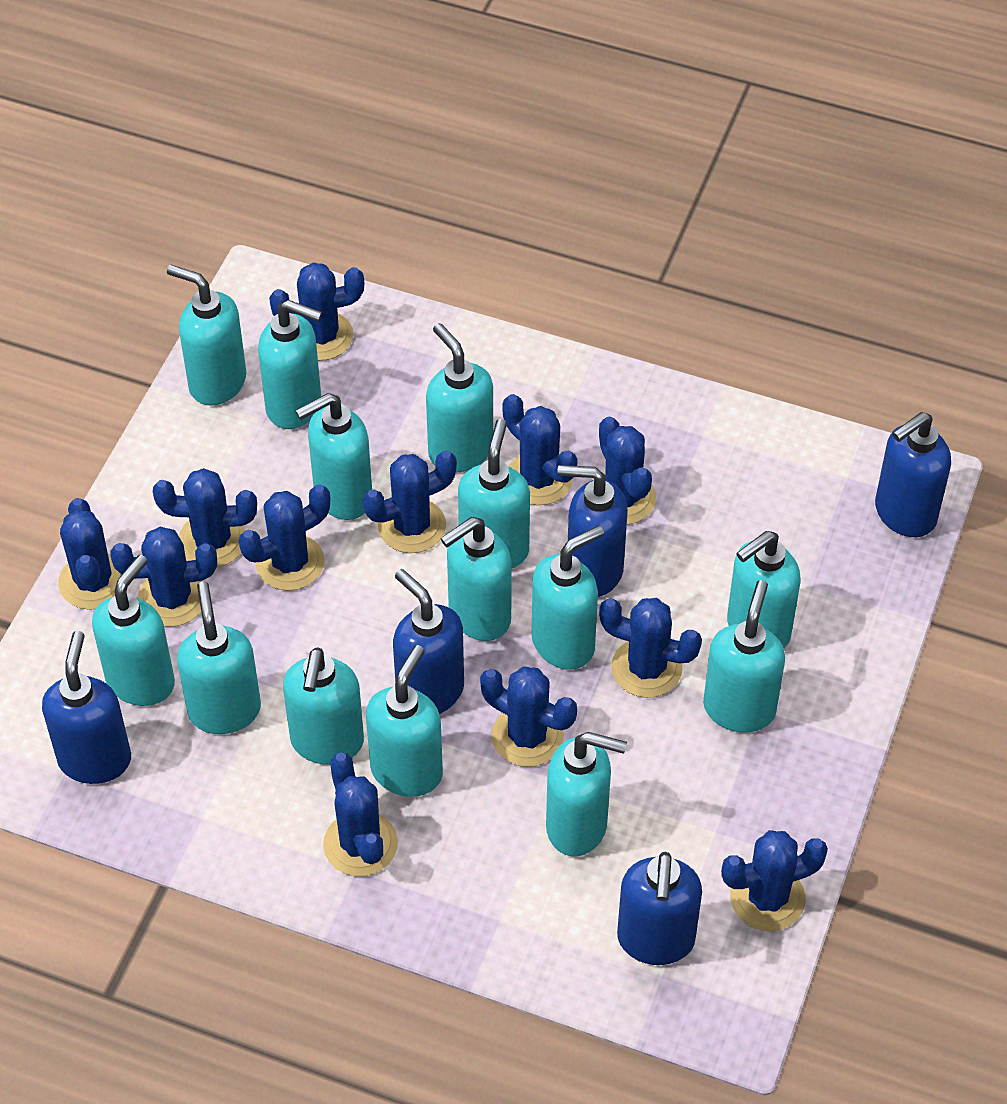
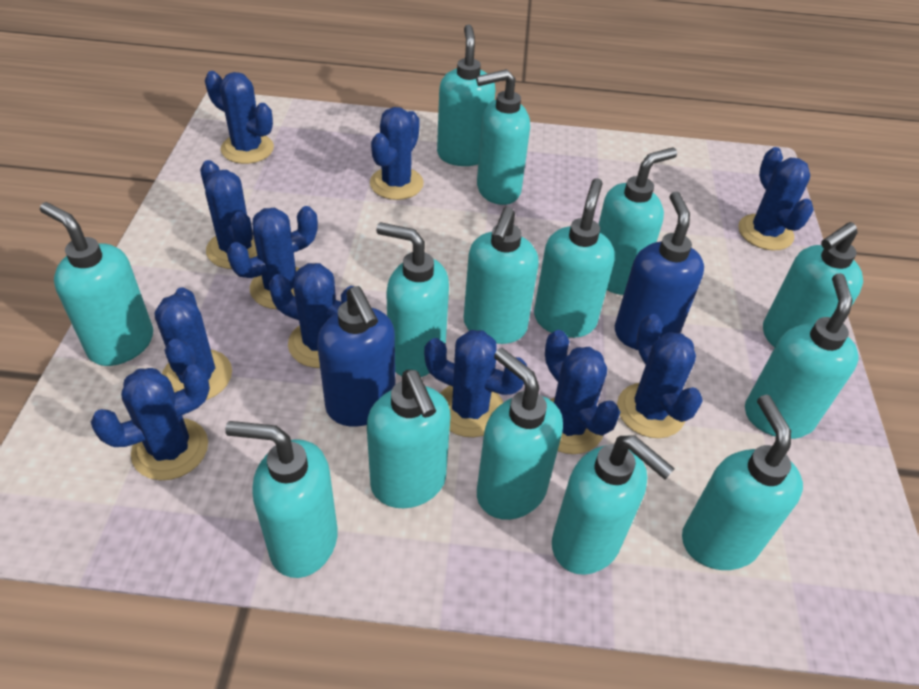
blue cactus: [58,498,121,610] [110,527,217,627] [153,468,257,567] [239,485,330,591] [269,262,364,361] [323,752,398,877] [363,451,457,553] [480,667,577,767] [502,394,578,505] [599,417,656,525] [599,598,702,698] [721,830,828,931] = 12 -> [91,364,210,480] [154,287,232,400] [200,160,257,269] [205,71,274,164] [227,206,318,309] [269,263,354,368] [370,107,424,200] [424,330,527,437] [545,330,620,454] [617,314,703,438] [738,147,814,251] = 11
blue soap dispenser: [42,631,131,784] [393,569,464,714] [557,465,628,597] [617,852,702,965] [875,412,951,537] = 5 -> [317,286,395,427] [615,191,704,350] = 2

